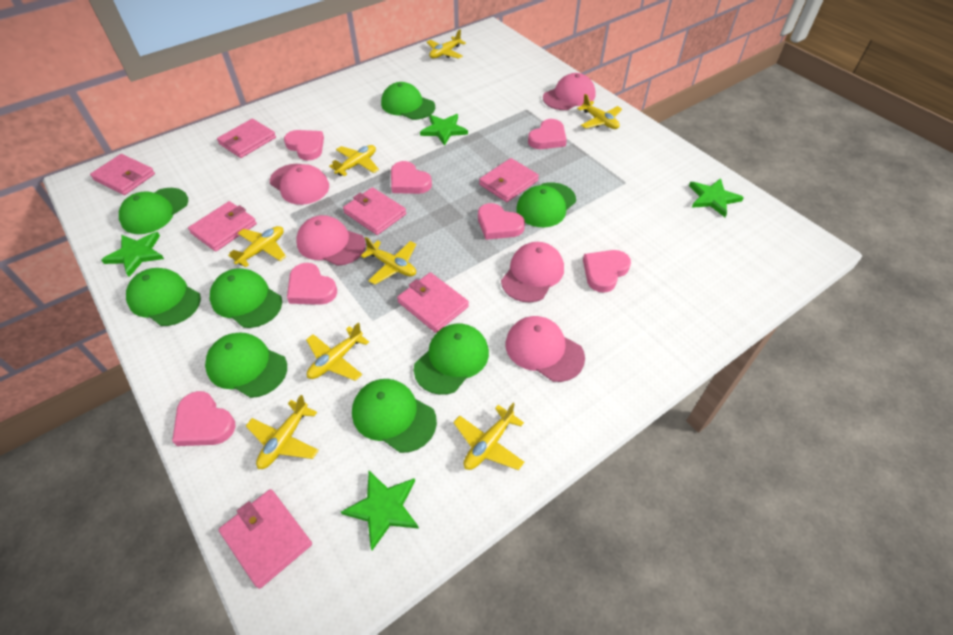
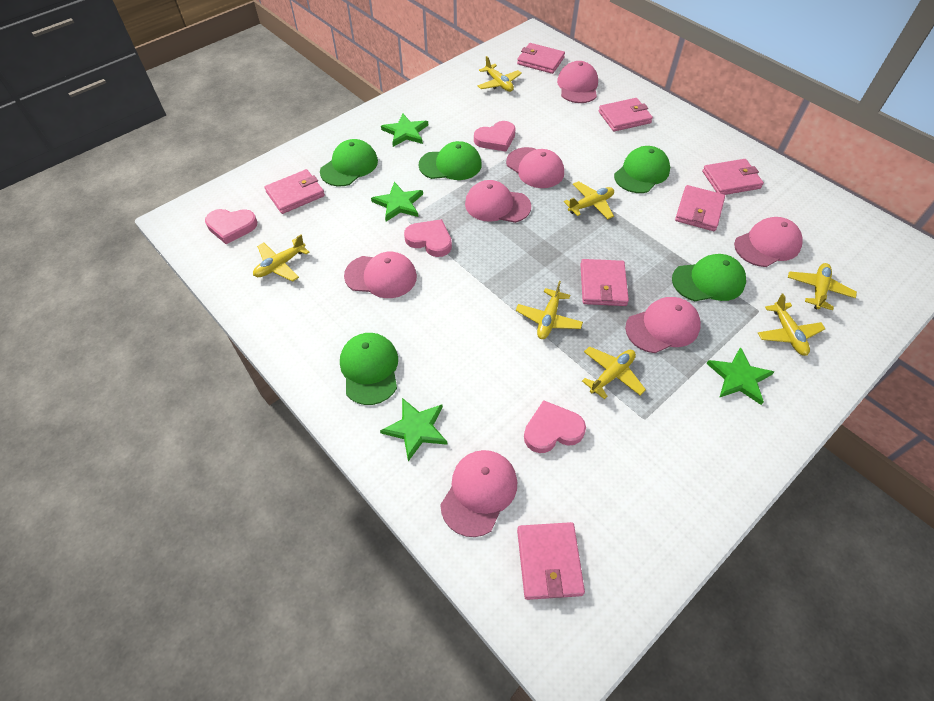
green cap: [119,188,188,234] [126,268,201,326] [205,332,287,398] [210,269,282,328] [352,379,437,453] [381,82,435,120] [414,324,489,395] [516,182,576,227] = 8 -> [320,139,378,186] [340,333,398,405] [418,141,482,180] [614,146,670,193] [672,254,746,301] = 5
pink cap: [270,164,329,205] [296,215,366,266] [501,242,564,302] [505,316,585,382] [543,73,596,110] = 5 -> [344,252,417,298] [440,450,517,537] [465,180,531,223] [506,147,564,188] [557,61,598,103] [625,297,701,353] [734,217,803,267] = 7
pink heart: [172,391,235,446] [284,130,324,161] [287,263,337,305] [391,161,432,194] [478,203,525,240] [528,119,567,149] [583,250,631,293] = 7 -> [205,209,257,244] [404,219,452,257] [474,121,516,151] [524,400,586,453] = 4
yellow plane: [228,226,286,267] [246,395,319,469] [306,323,369,381] [329,145,379,176] [361,237,416,285] [427,29,466,59] [453,403,525,470] [577,94,622,129] = 8 -> [253,235,310,282] [478,56,522,92] [516,281,583,339] [564,181,614,219] [582,346,646,399] [758,294,825,356] [788,263,857,310] = 7

